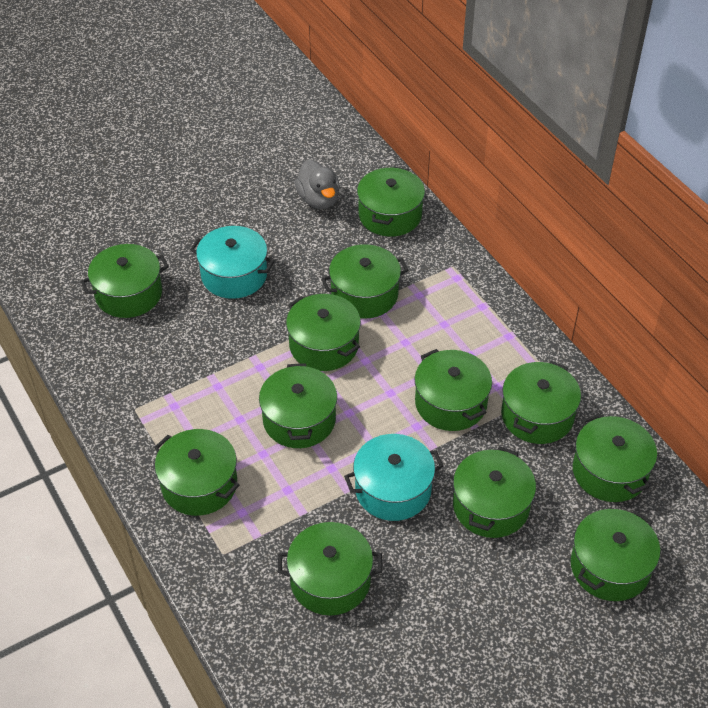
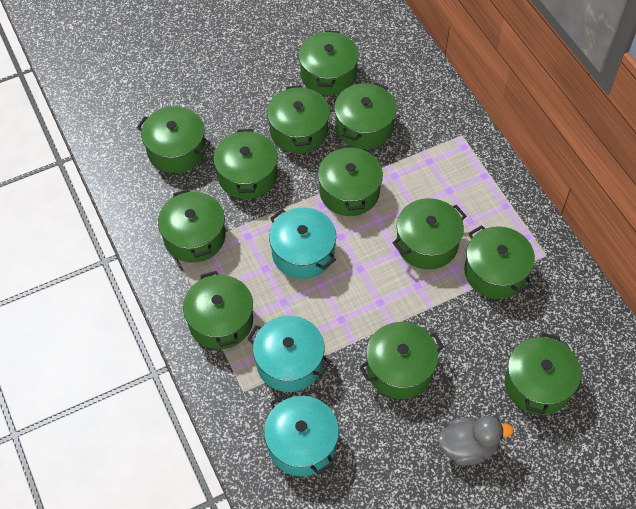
turquoise pot: [190,226,275,299] [344,434,443,521] = 2 -> [247,316,331,392] [264,393,339,476] [269,207,336,279] = 3

